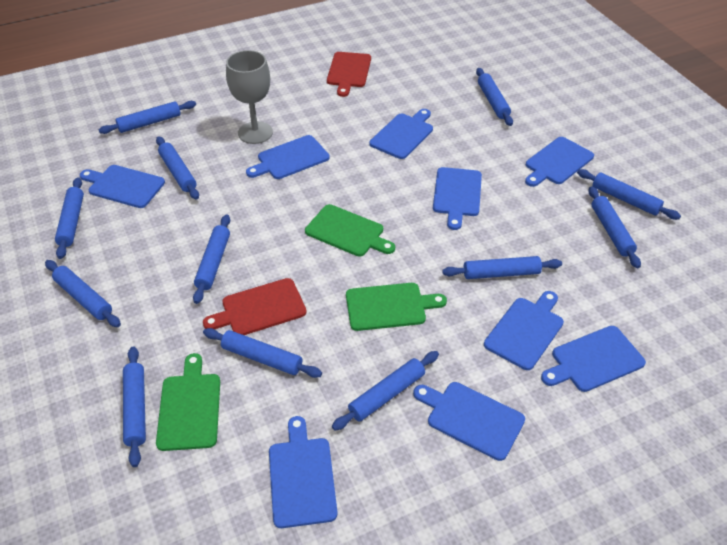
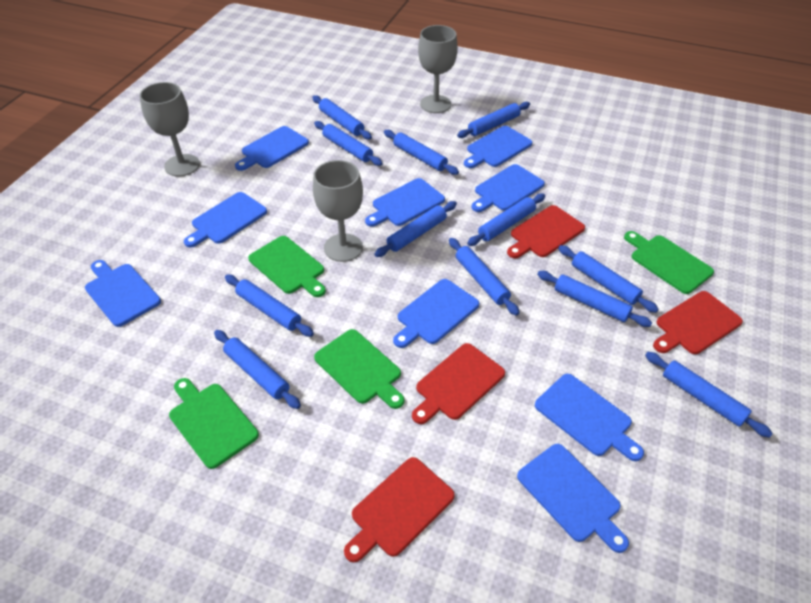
green cutting board: [156,353,220,451] [305,204,395,257] [346,283,447,331] = 3 -> [169,378,259,469] [248,236,326,297] [314,329,404,409] [624,231,714,294] = 4
grey goblet: [226,50,273,144] = 1 -> [140,82,200,177] [313,160,363,262] [418,25,458,113] = 3
red cutting board: [203,278,307,335] [327,52,371,97] = 2 -> [344,457,455,562] [412,343,505,424] [507,205,585,258] [653,291,743,354] = 4

